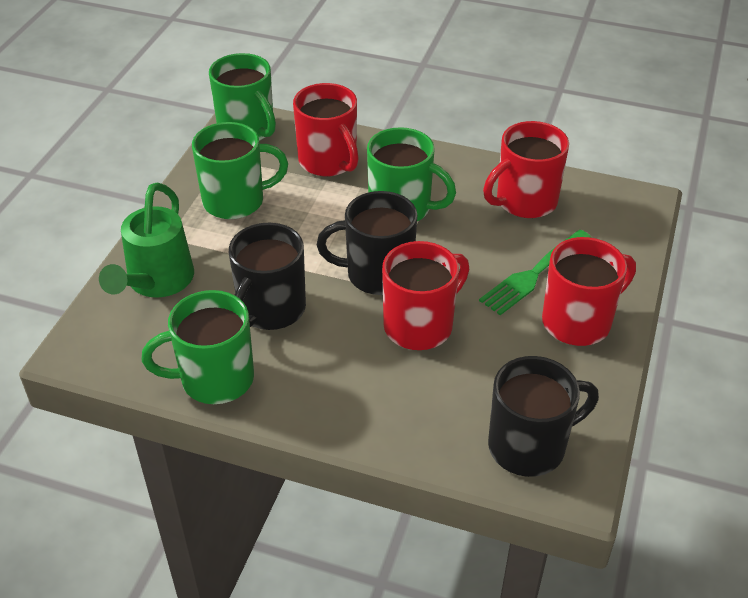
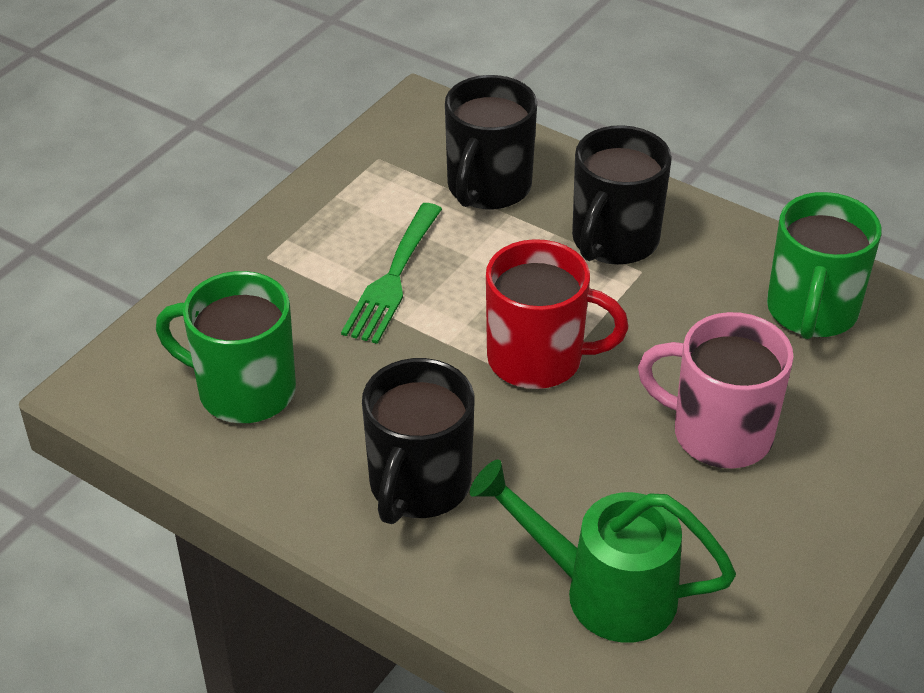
green mug: [142,290,254,404] [192,122,288,219] [209,53,276,141] [367,127,456,221] = 4 -> [156,271,296,423] [767,192,881,339] = 2
pink mug: none = 0 -> [638,312,794,468] = 1
red mug: [293,83,359,176] [382,241,469,350] [483,121,569,218] [542,237,636,346] = 4 -> [486,239,628,389] = 1

